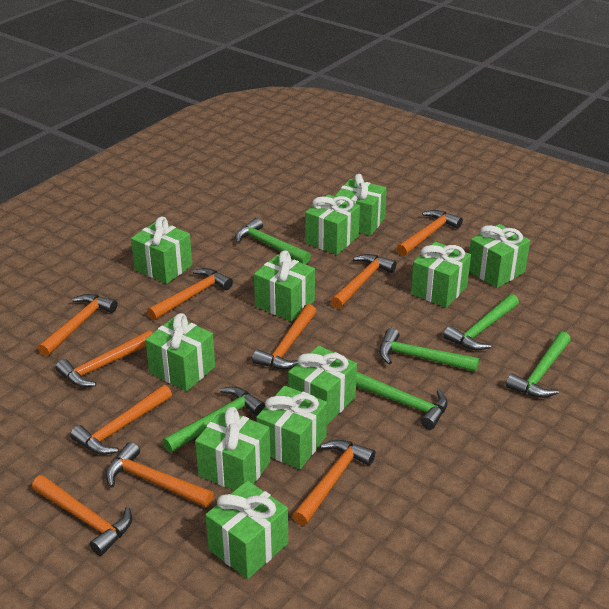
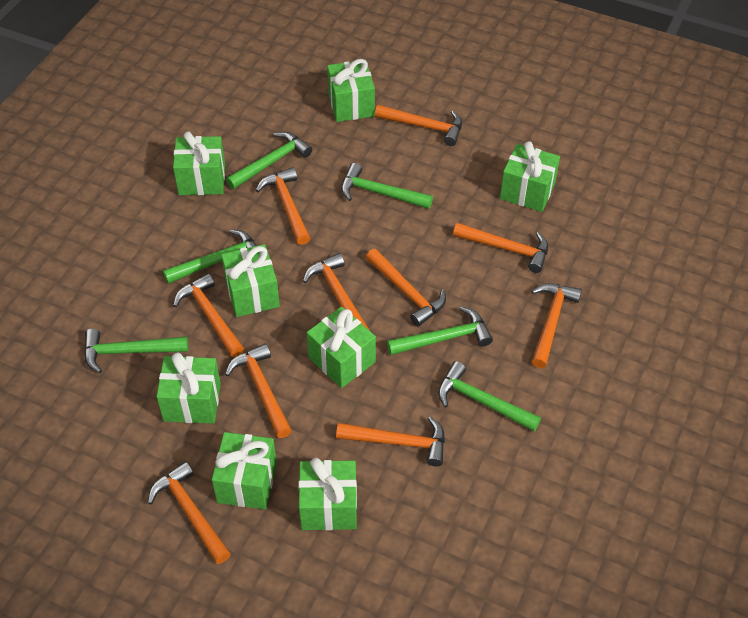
green gift: [131,216,192,284] [145,313,215,391] [195,407,271,491] [205,481,288,579] [254,250,315,321] [256,385,327,469] [288,346,357,425] [305,194,360,255] [335,174,387,236] [411,242,471,308] [469,224,530,288] = 11 -> [156,353,221,424] [173,131,225,195] [212,432,277,509] [221,244,280,317] [298,458,357,530] [307,307,376,388] [327,59,375,122] [500,141,560,212] = 8

